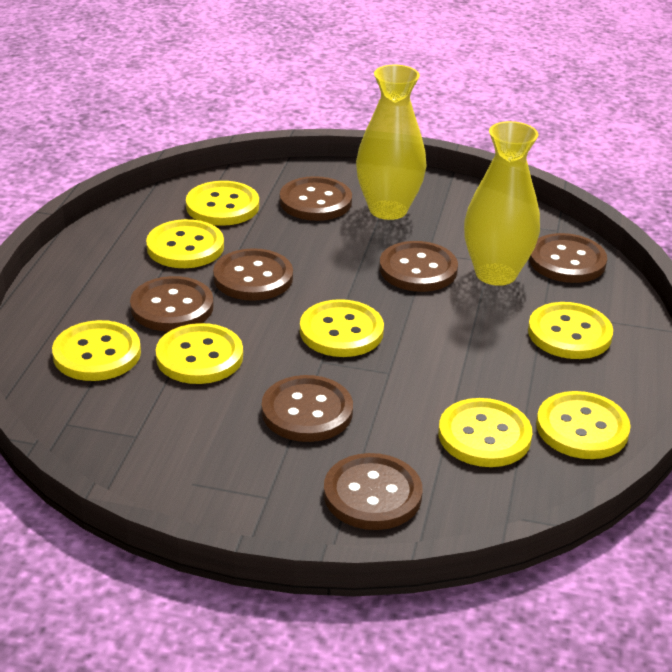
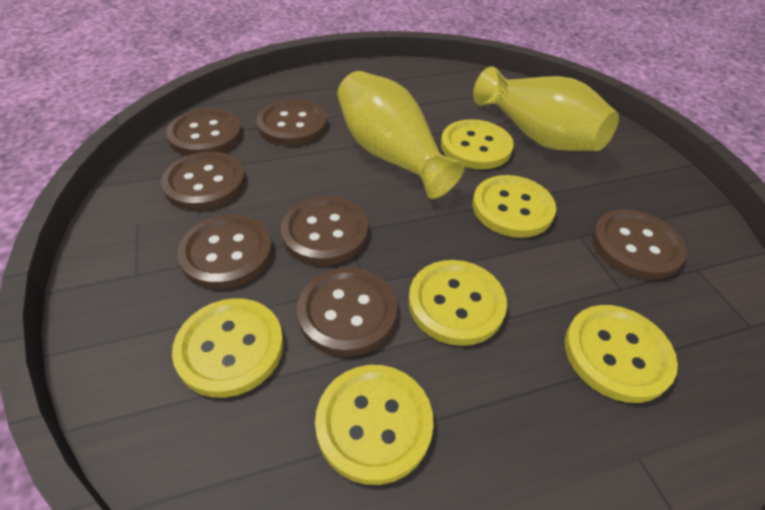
yellow button: [52,320,141,381] [146,219,224,268] [156,323,243,384] [186,181,259,226] [300,299,384,357] [438,398,532,467] [528,302,613,359] [536,391,631,459] = 8 -> [172,298,284,398] [315,365,434,485] [408,260,507,346] [441,119,514,169] [473,175,556,238] [565,305,678,403] = 6

